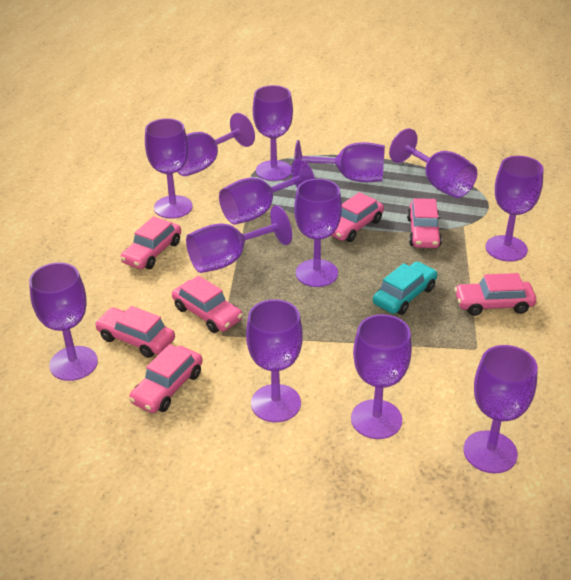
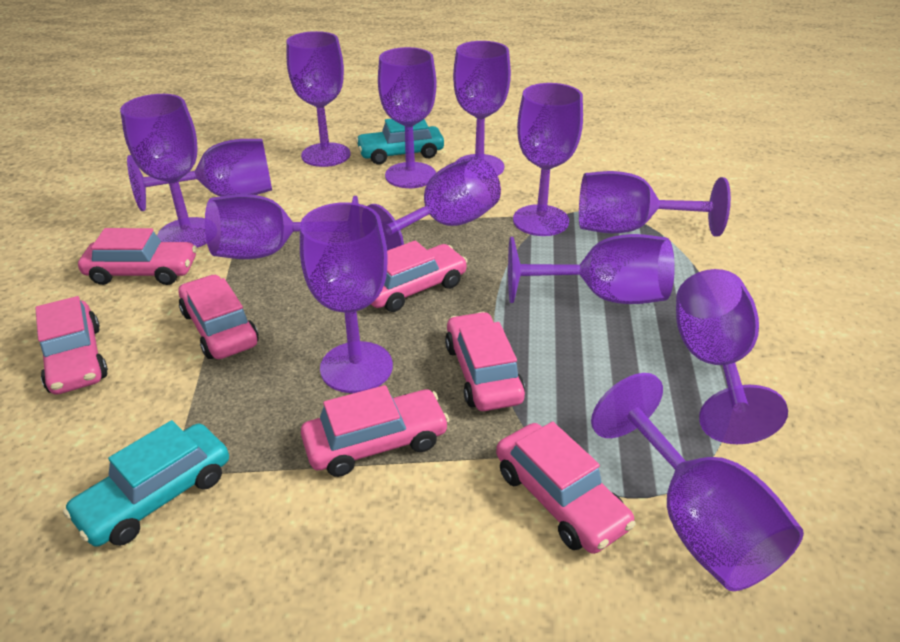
turquoise car: [373,262,438,315] = 1 -> [63,420,229,547] [356,119,444,164] = 2

